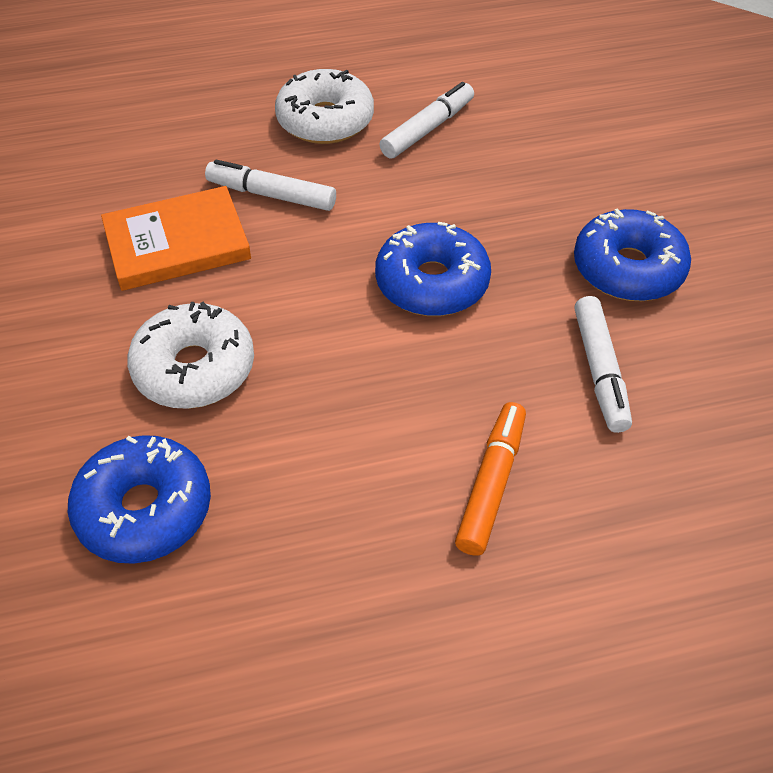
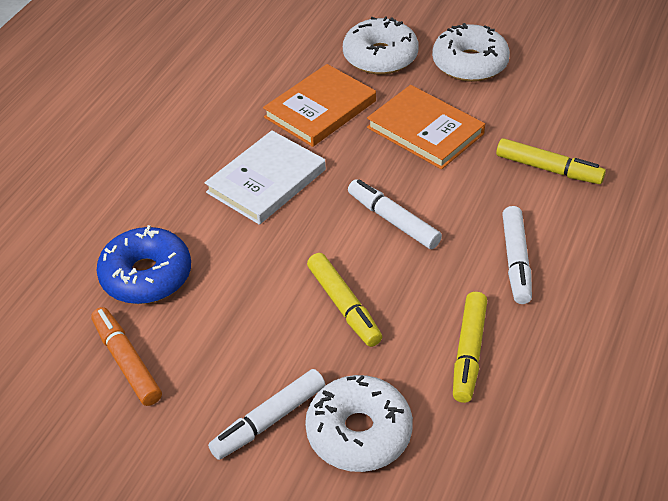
blue donut: [68,435,211,564] [375,222,491,316] [574,208,691,301] = 3 -> [96,225,191,304] = 1
orange book: [101,186,251,291] = 1 -> [263,64,376,147] [367,85,485,169] = 2
white book: none = 0 -> [205,130,326,225] = 1
white donut: [127,302,254,409] [275,69,374,144] = 2 -> [305,375,413,472] [343,17,419,75] [432,23,510,82] = 3
yellow marker: none = 0 -> [307,253,382,347] [453,292,487,403] [496,138,606,184] = 3

